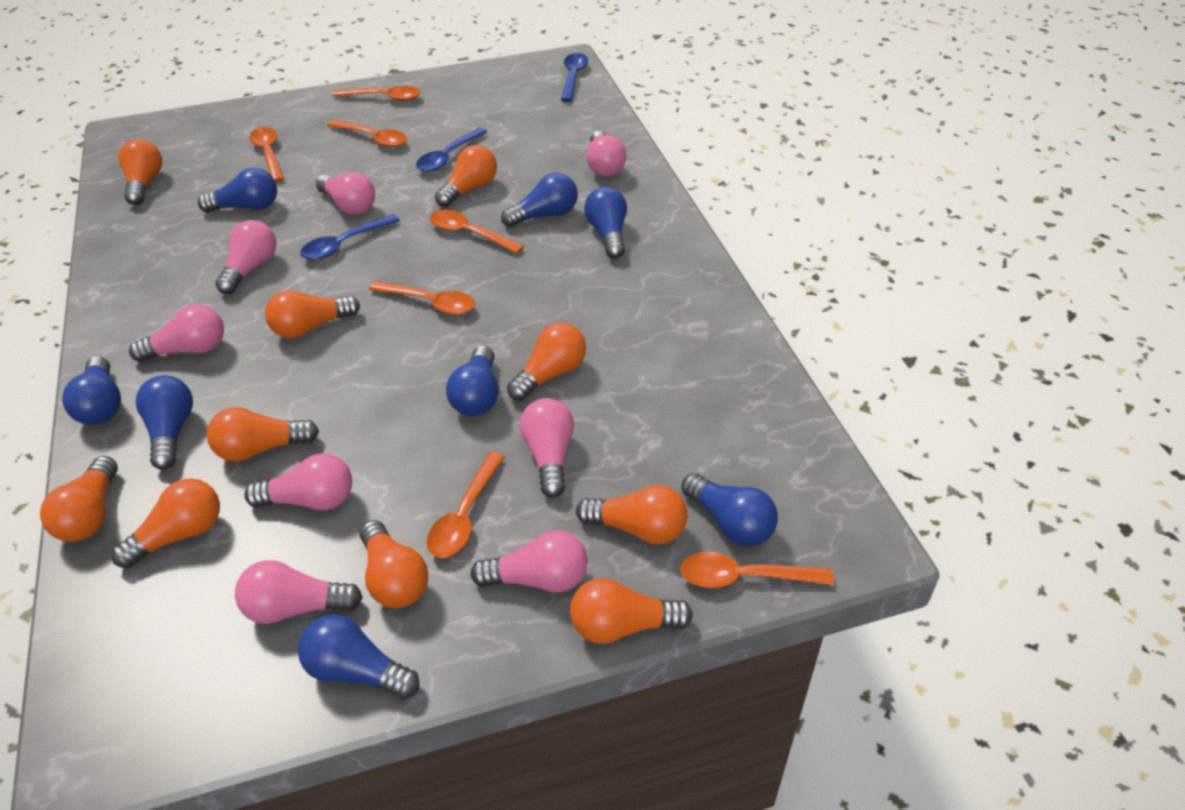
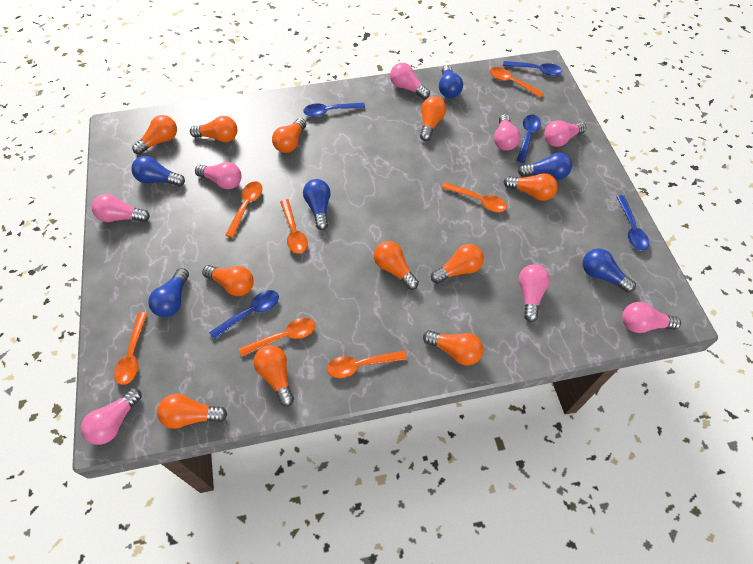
blue light bulb: [62,356,121,425] [136,375,193,470] [198,168,277,213] [298,614,420,699] [446,345,499,416] [501,173,578,227] [584,187,627,259] [682,473,778,547] = 8 -> [131,156,185,186] [148,268,189,317] [303,179,331,230] [439,65,463,98] [518,153,572,180] [583,248,636,293] = 6
blue spoon: [300,214,400,260] [416,128,487,172] [561,53,588,102] = 3 -> [209,290,279,339] [303,103,365,117] [503,61,562,76] [517,114,541,163] [616,195,649,251] = 5
orange light bulb: [40,456,118,542] [112,478,220,568] [118,139,162,205] [207,407,319,461] [265,290,360,339] [360,520,428,608] [435,145,497,207] [507,322,586,401] [570,578,693,644] [576,485,688,544] = 10 -> [132,115,177,155] [157,394,227,429] [190,116,238,142] [202,265,254,296] [254,345,294,406] [272,118,306,153] [374,241,419,290] [420,96,446,141] [423,330,483,365] [431,244,484,284] [504,173,558,201] = 11

